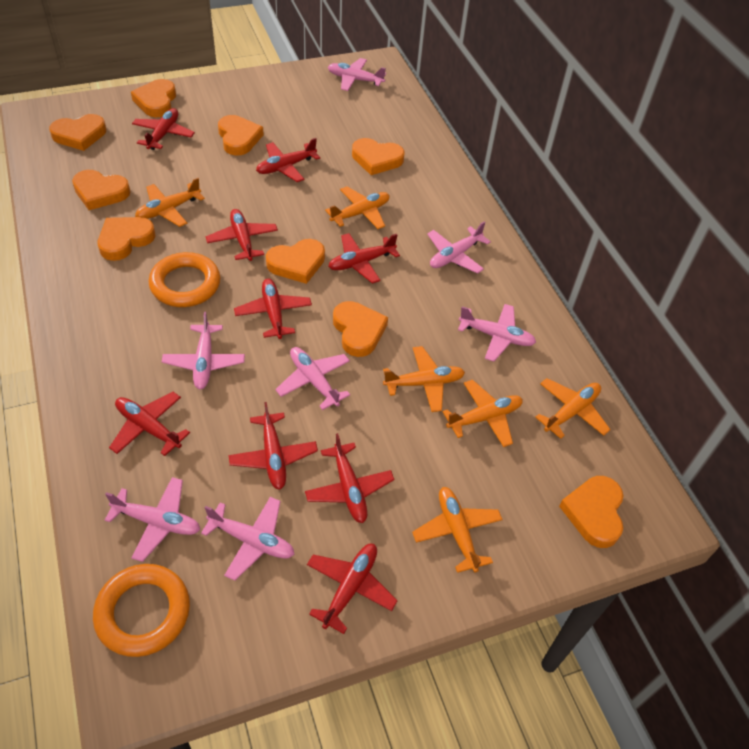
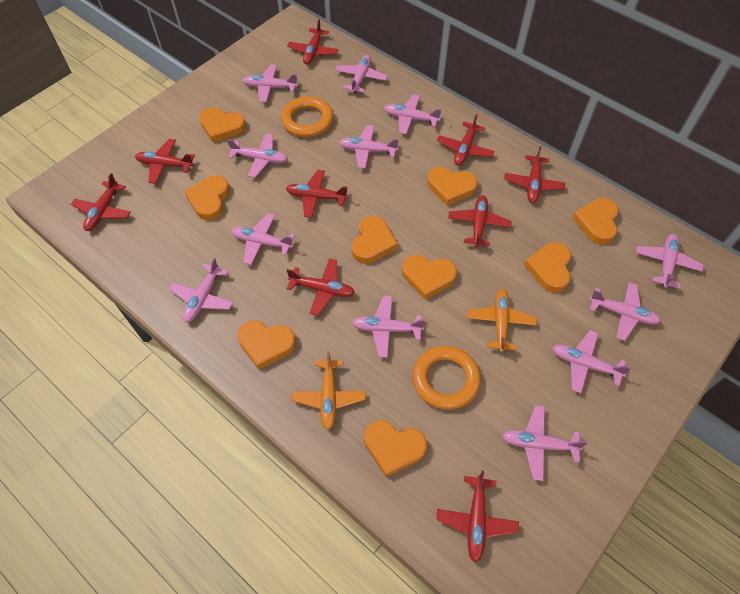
orange plane: [135,178,205,227] [325,186,390,229] [383,346,465,412] [412,487,503,573] [443,380,523,447] [535,378,611,439] = 6 -> [291,351,366,430] [467,289,537,352] = 2
pink plane: [105,477,200,562] [162,312,245,389] [201,497,295,581] [275,347,350,410] [328,58,386,91] [427,221,491,274] [458,304,536,362] = 7 -> [169,258,233,323] [227,133,288,178] [231,213,295,265] [243,64,298,103] [335,55,388,93] [339,125,399,169] [352,295,425,358] [384,94,442,134] [502,405,588,481] [552,330,631,393] [589,283,661,341] [636,234,704,289] = 12

